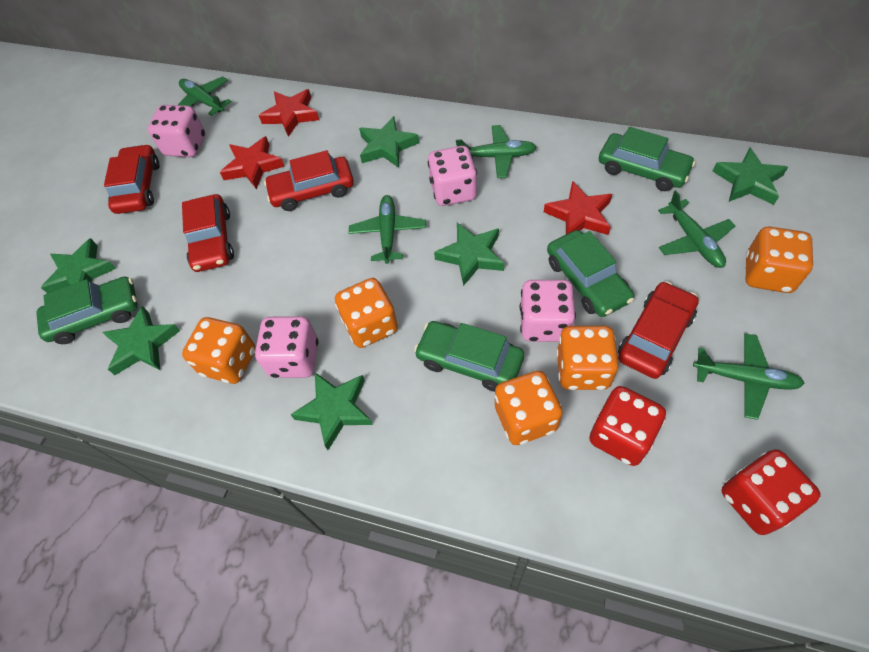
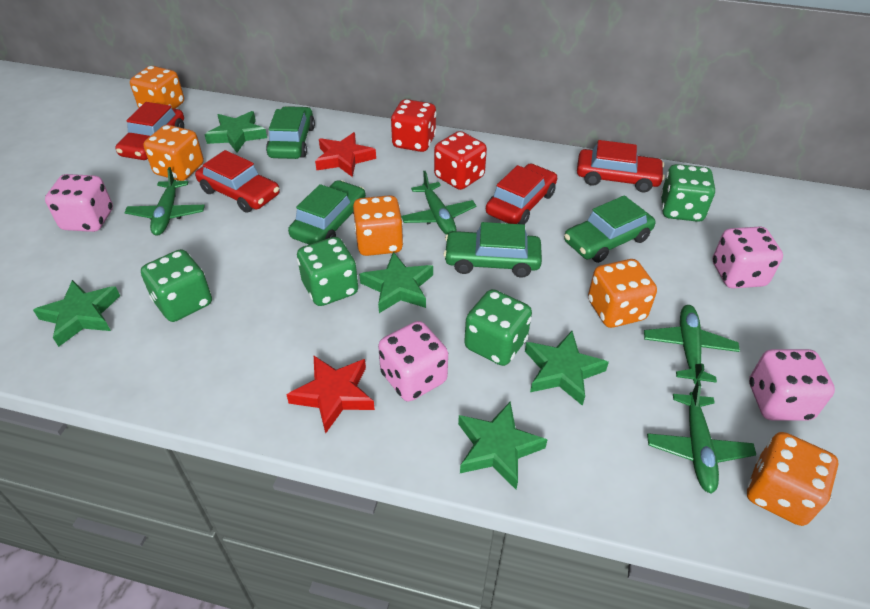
green dice: none = 0 -> [141,249,212,322] [297,237,358,306] [464,289,532,366] [661,164,715,222] = 4
green plane: [178,76,232,116] [349,195,426,264] [456,125,537,178] [658,190,735,268] [693,333,805,420] = 5 -> [124,167,205,236] [401,171,476,234] [644,305,740,384] [647,380,756,493] = 4
green star: [41,238,116,293] [102,306,180,375] [290,373,373,450] [359,116,419,168] [434,223,504,286] [713,148,788,205] = 6 -> [33,280,120,347] [204,111,267,153] [359,252,433,313] [458,402,548,489] [525,331,609,406] = 5
red star: [220,136,285,189] [259,89,319,137] [544,181,612,235] = 3 -> [286,356,375,434] [315,132,376,177] = 2

